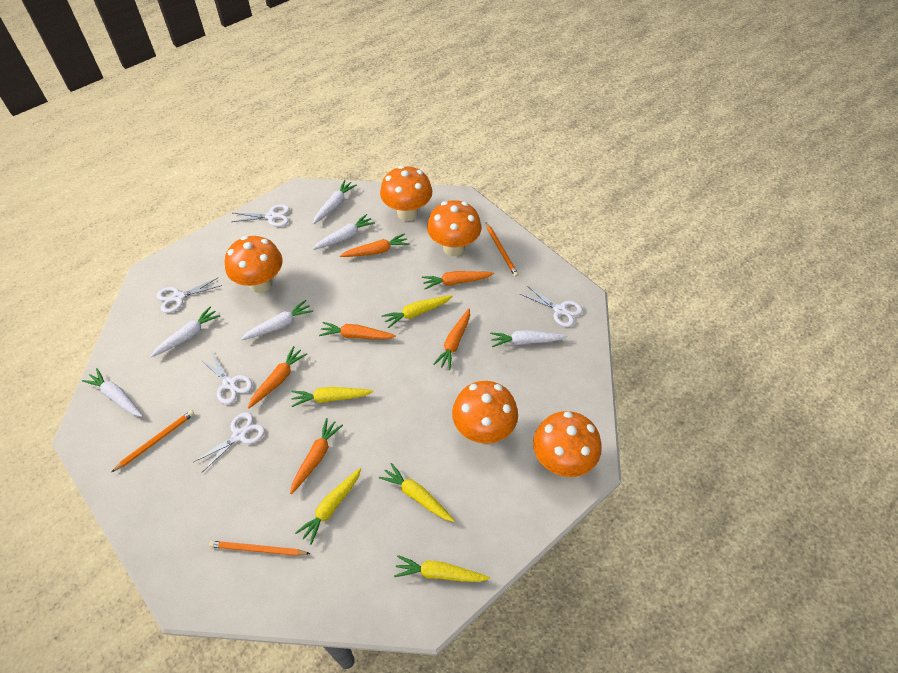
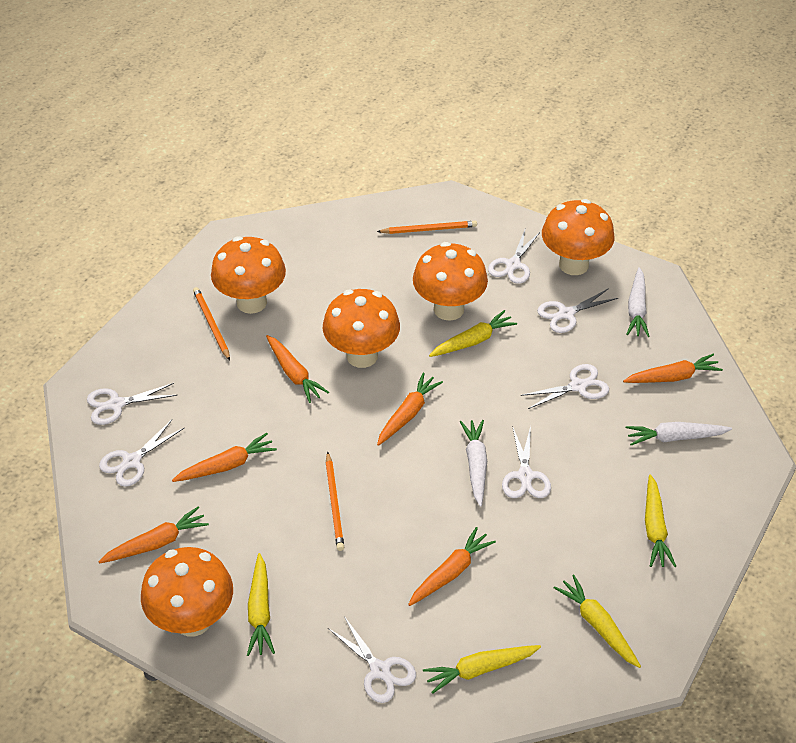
white carrot: [82,368,143,417] [150,306,220,357] [240,300,313,340] [313,180,357,224] [313,214,375,250] [490,330,568,347] = 6 -> [460,420,487,507] [626,267,650,337] [626,422,732,445] = 3
white scissors: [157,277,222,313] [194,412,265,472] [199,351,253,404] [232,204,290,227] [520,286,583,327] = 5 -> [87,383,177,425] [99,420,185,487] [328,616,416,703] [488,230,540,284] [502,426,551,498] [520,364,609,409] [537,288,618,333] = 7

